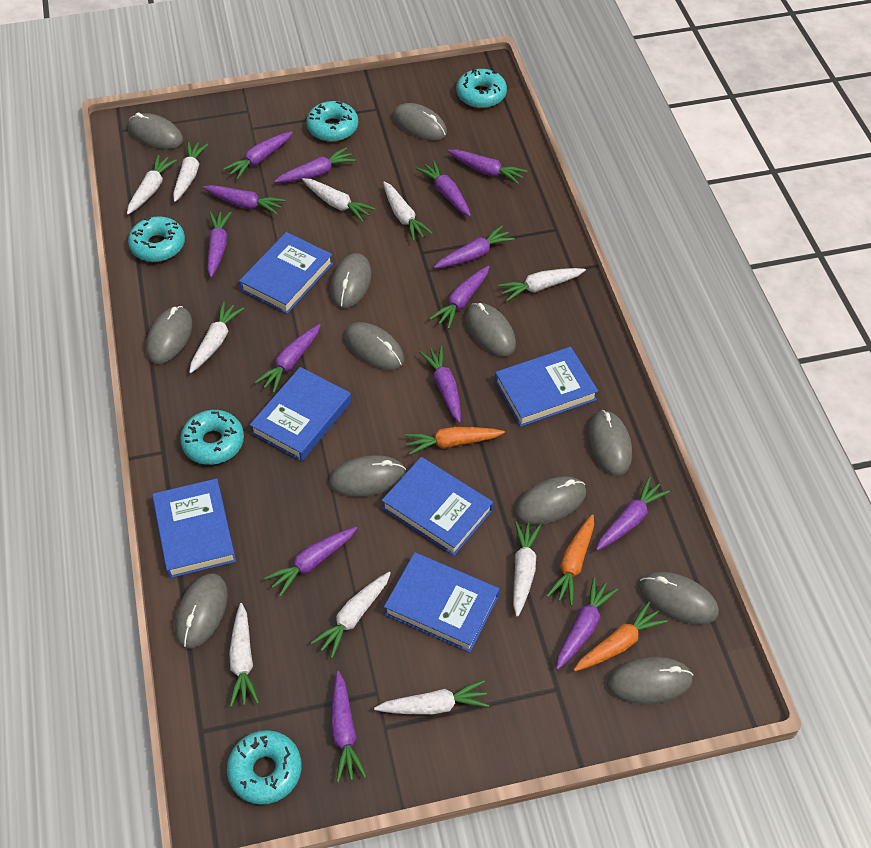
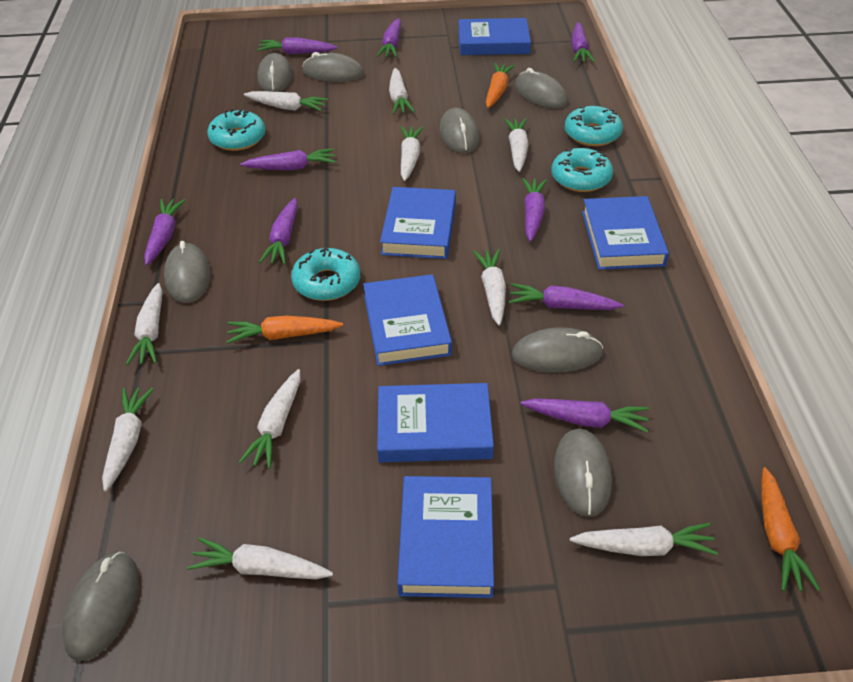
grey mouse: [128,113,183,149] [146,306,192,364] [175,573,228,649] [329,455,406,497] [330,253,371,308] [344,322,404,370] [392,103,447,140] [465,303,516,356] [515,476,586,525] [588,410,632,476] [607,657,693,704] [639,572,719,625] = 12 -> [62,552,139,661] [164,241,211,303] [257,53,293,92] [302,52,364,82] [439,108,479,153] [512,327,603,373] [515,68,568,109] [554,429,612,517] = 8
purple carrot: [203,185,285,215] [207,211,231,278] [223,131,293,180] [255,324,321,393] [264,527,357,596] [274,147,356,183] [331,671,367,783] [416,160,471,217] [419,346,461,423] [429,266,490,329] [434,225,515,268] [447,150,527,185] [556,577,618,670] [596,477,670,551] = 14 -> [144,199,186,266] [240,148,336,170] [257,37,338,54] [259,198,298,265] [377,18,401,58] [509,283,623,310] [520,398,649,433] [522,178,547,242] [571,22,595,62] = 9
turquoise donut: [128,216,185,262] [180,410,244,465] [227,730,302,804] [306,101,358,142] [456,69,507,108] = 5 -> [207,109,265,151] [291,247,360,301] [552,148,613,192] [565,105,623,146] = 4

